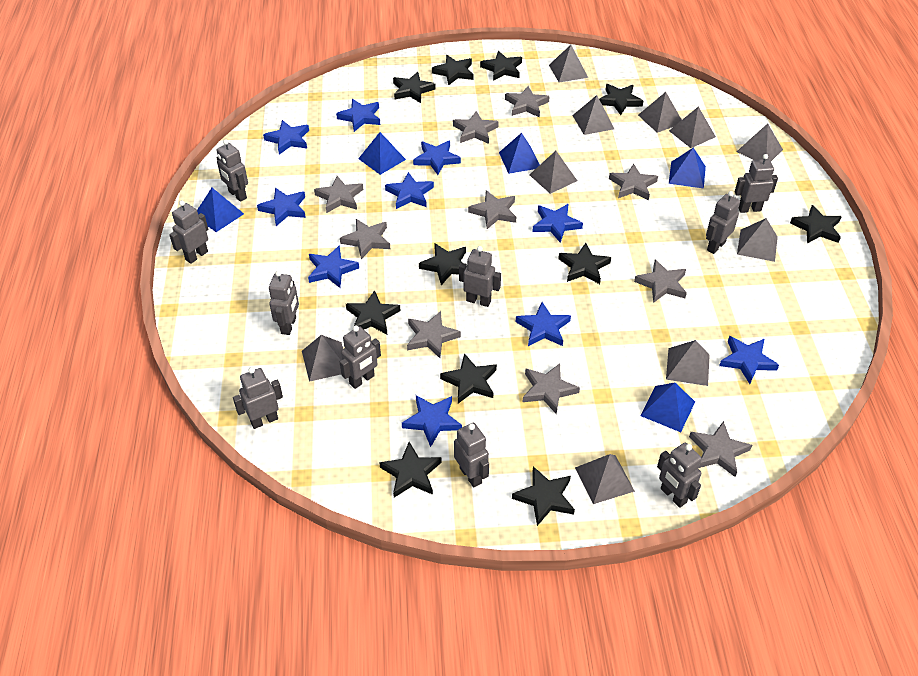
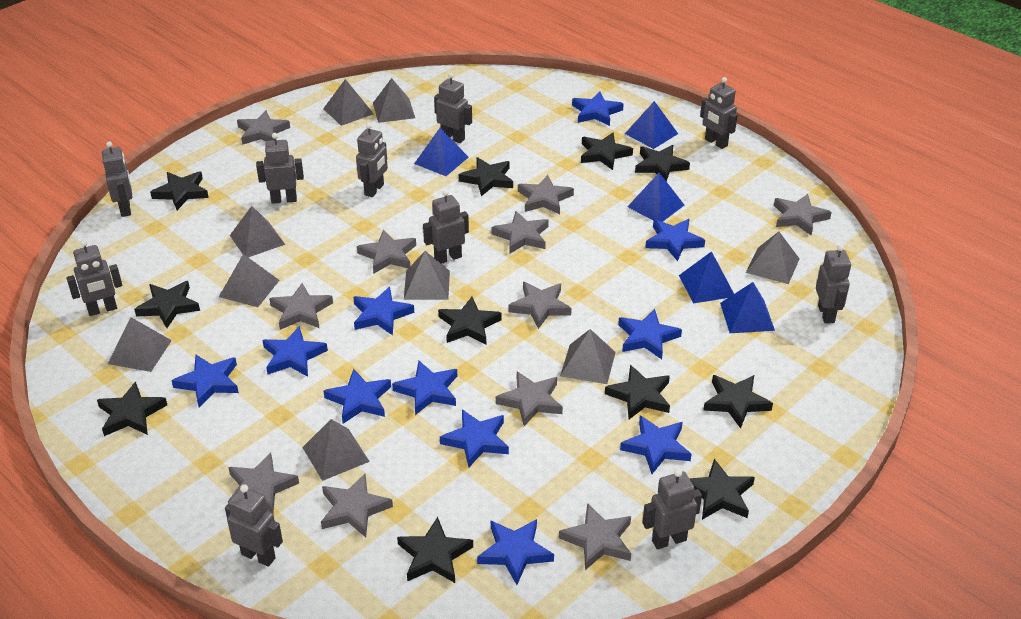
blue star: [257,188,306,226] [263,120,309,154] [308,245,359,288] [336,99,380,132] [385,172,434,209] [402,395,462,447] [413,140,461,175] [516,302,571,346] [532,204,583,243] [719,336,779,384] = 10 -> [171,355,239,407] [263,326,328,377] [324,369,391,424] [353,287,414,335] [392,361,457,415] [440,410,509,468] [477,519,554,585] [572,91,624,126] [618,309,682,359] [620,416,692,474] [645,219,705,261] = 11
grey pyramid: [302,335,343,382] [529,151,577,194] [549,45,588,83] [572,95,614,135] [575,454,635,504] [638,92,682,133] [666,340,710,386] [669,106,716,148] [737,123,783,161] [737,218,778,262] = 10 -> [108,317,172,372] [219,254,280,307] [230,206,285,257] [302,419,370,481] [323,79,374,126] [373,78,415,123] [404,251,450,300] [560,329,616,384] [746,232,800,284] = 9
grey star: [314,176,363,213] [340,219,390,259] [407,311,461,358] [453,111,499,144] [468,190,516,229] [505,86,550,118] [523,363,580,415] [609,164,658,200] [634,259,687,303] [689,421,752,477] = 10 -> [228,452,299,513] [237,110,290,145] [269,283,333,330] [321,474,393,537] [357,229,416,274] [491,211,549,254] [496,371,563,426] [508,282,572,329] [518,175,574,215] [559,503,631,570] [774,194,832,236] = 11

